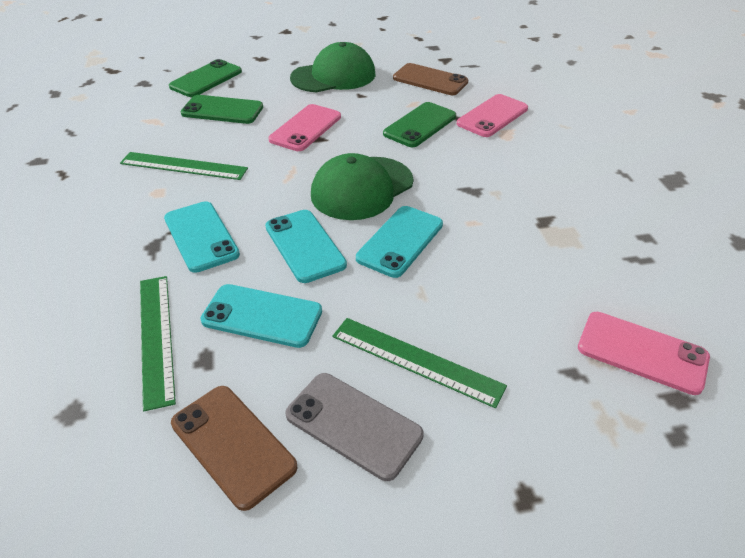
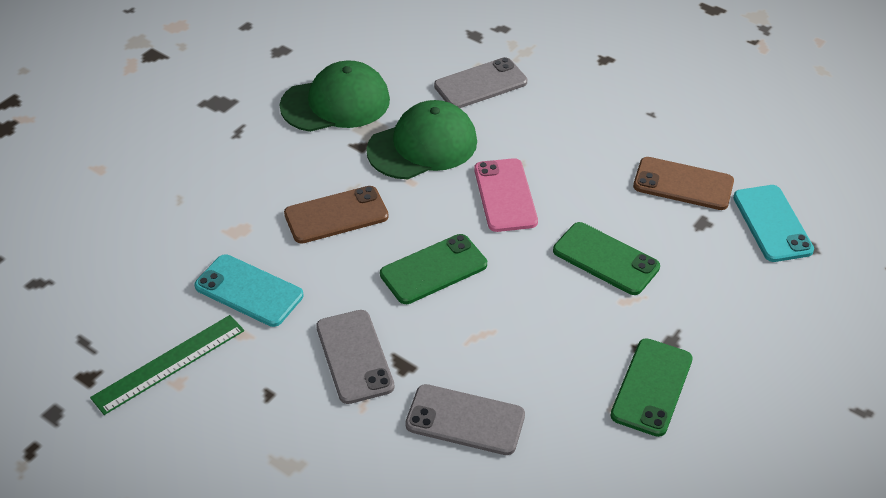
green ruler: [120,152,248,180] [140,276,176,411] [332,318,507,408] = 3 -> [90,315,244,415] = 1
grey phone: [285,373,424,481] = 1 -> [316,310,394,404] [405,384,525,455] [434,57,527,108] = 3
pink phone: [269,104,341,151] [457,94,528,137] [578,312,710,395] = 3 -> [474,158,538,232] = 1
turquoise phone: [164,201,240,273] [201,284,322,348] [265,210,347,283] [356,206,443,278] = 4 -> [195,254,303,327] [733,185,814,262] = 2

